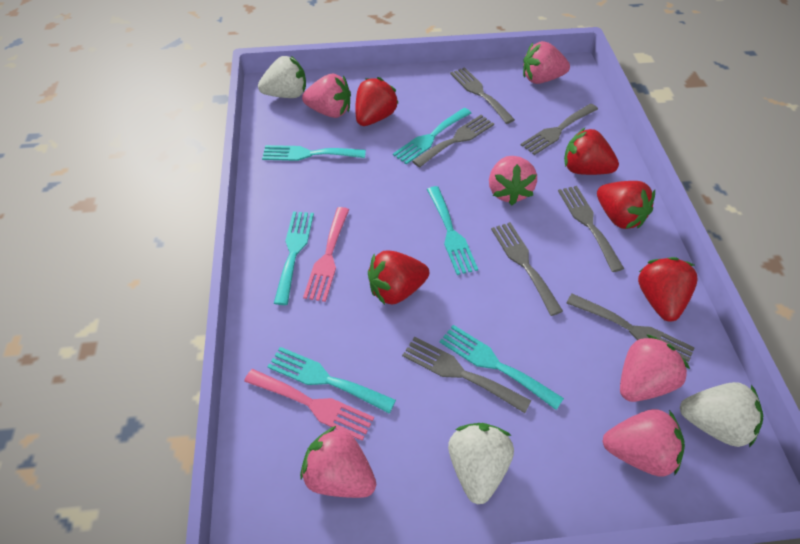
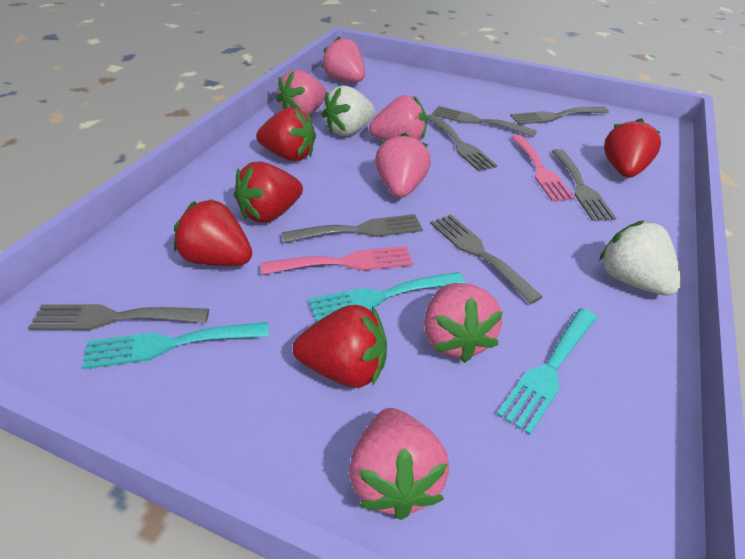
turquoise fork: [262,145,366,161] [267,347,396,414] [274,211,314,305] [393,108,471,165] [427,186,478,275] [439,325,564,410] = 6 -> [82,322,269,369] [308,272,465,322] [497,308,597,435] = 3
white strawberry: [258,56,306,98] [448,423,514,504] [680,382,763,448] = 3 -> [322,85,375,136] [599,220,681,296] = 2

